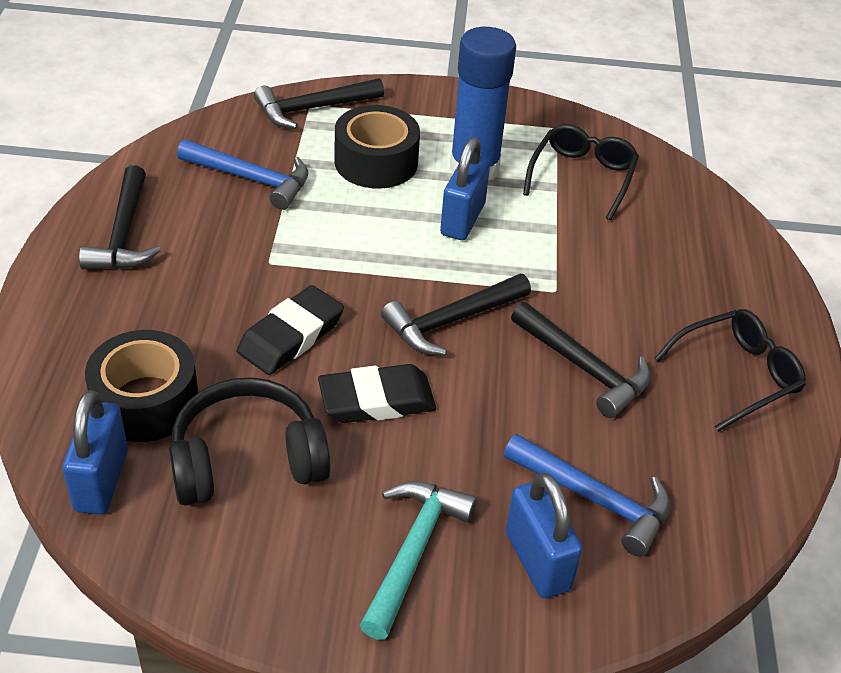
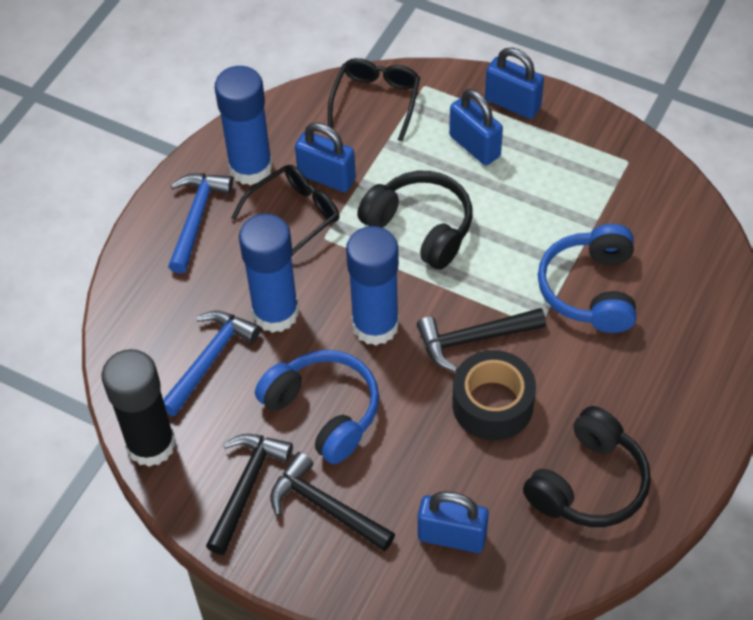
black eraser: [237,285,344,375] [318,364,436,423] = 2 -> none = 0
black glue stick: none = 0 -> [101,349,176,467] = 1
black hammer: [79,165,161,270] [254,78,384,129] [381,274,531,356] [511,302,650,418] = 4 -> [206,434,293,555] [270,452,395,551] [417,308,546,372] = 3
black headphones: [169,377,331,506] = 1 -> [357,171,473,270] [523,406,651,527] = 2
black tape: [85,330,198,442] [335,105,420,189] = 2 -> [452,350,536,440] = 1
blue glue stick: [450,27,516,181] = 1 -> [215,66,273,186] [239,213,299,333] [346,226,399,345] = 3
blue headphones: none = 0 -> [255,350,379,464] [538,224,636,333] = 2
blue padlock: [62,390,128,514] [440,137,490,240] [506,473,583,598] = 3 -> [295,122,356,192] [418,491,489,553] [449,89,503,165] [485,48,544,119] = 4
turquoise hammer: [360,481,477,640] = 1 -> none = 0

